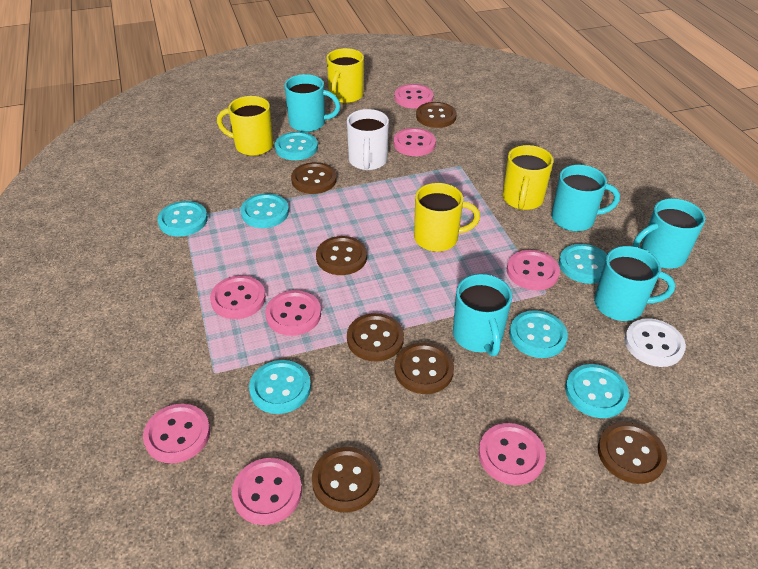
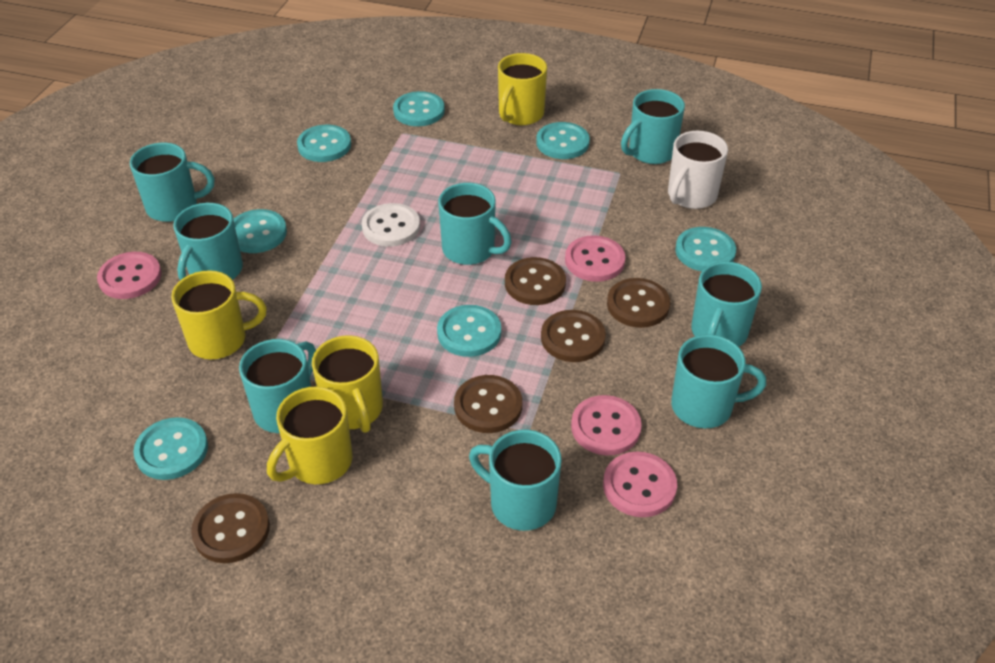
brown button: [291,162,337,194] [312,447,380,513] [316,236,367,275] [347,313,404,361] [394,343,454,394] [416,102,457,128] [598,422,667,484] = 7 -> [191,493,270,563] [454,375,522,433] [505,257,566,305] [541,310,606,362] [607,278,670,328] = 5
pink button: [143,404,210,463] [210,276,266,319] [232,458,302,525] [265,290,321,336] [394,128,436,156] [395,84,433,109] [479,423,546,485] [507,250,560,290] = 8 -> [97,252,161,299] [565,235,625,282] [571,395,642,455] [603,452,677,517] = 4
turquoise mug: [284,74,340,132] [453,274,512,356] [552,165,620,231] [594,246,675,321] [633,198,705,269] = 5 -> [130,143,214,222] [173,203,243,280] [239,339,316,433] [438,183,512,265] [469,430,562,531] [621,89,685,164] [671,334,766,428] [691,262,762,347] = 8

